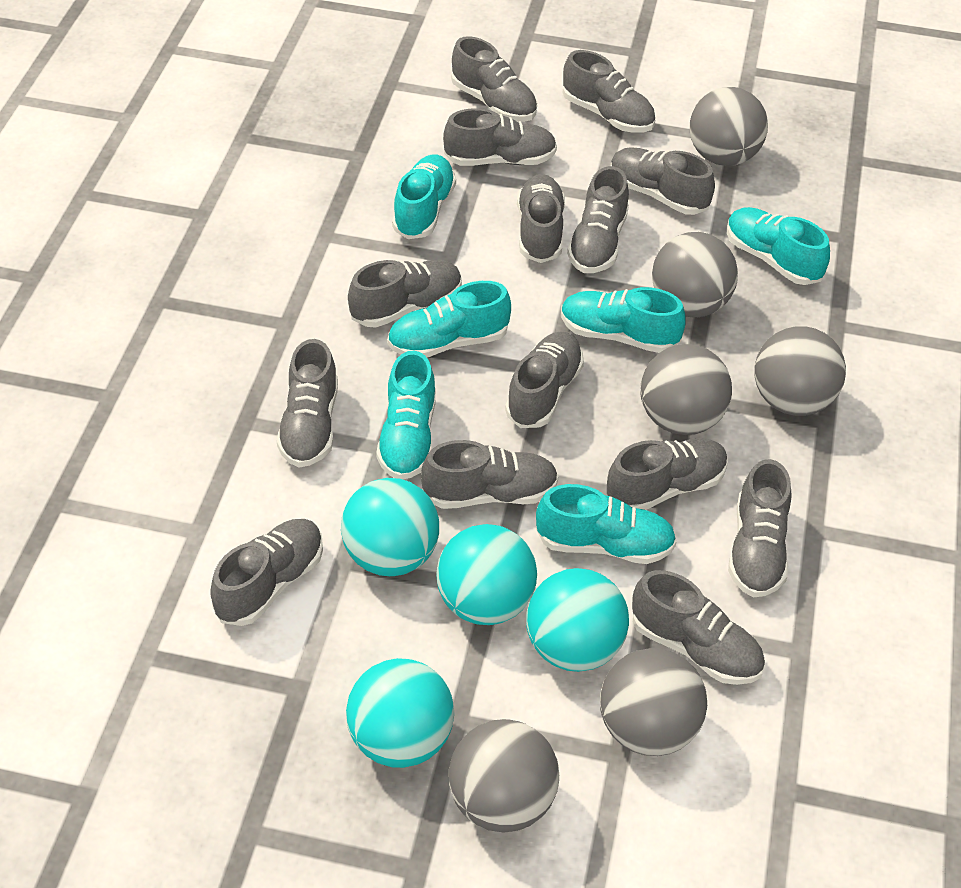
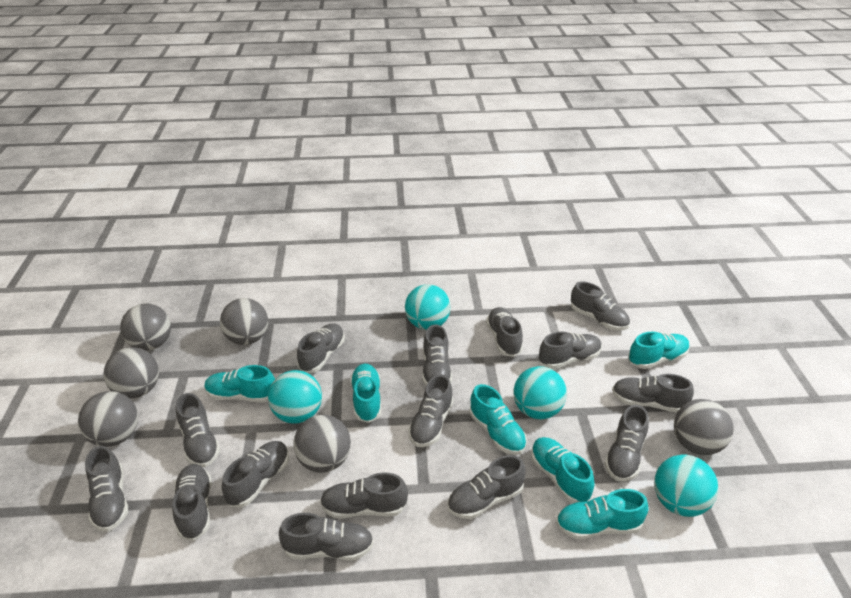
grey shoe: [210,519,323,626] [277,339,338,468] [348,260,462,328] [421,440,559,509] [443,108,557,166] [451,36,537,122] [505,331,584,428] [517,174,565,263] [563,50,655,133] [567,166,629,273] [607,438,728,510] [611,147,715,215] [632,570,765,685] [728,459,792,598] = 14 -> [85,446,128,532] [172,464,211,541] [176,393,220,467] [222,441,289,507] [279,513,374,560] [297,323,345,373] [320,472,408,519] [408,374,454,447] [422,324,452,386] [447,455,526,519] [486,307,523,357] [539,332,602,369] [571,281,630,330] [604,405,649,482] [612,374,694,413] = 15

